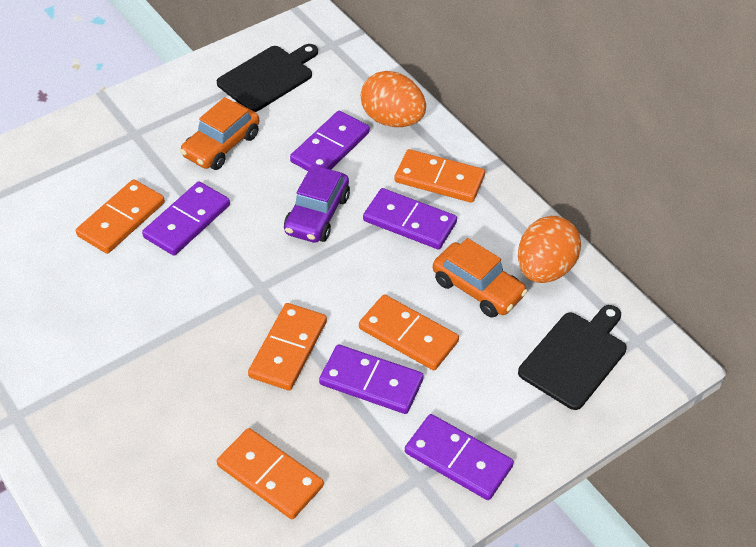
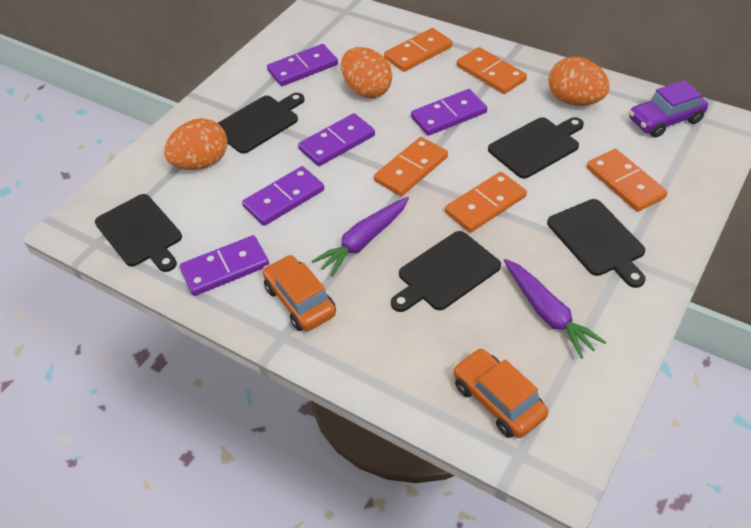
black cutting board: [217,44,318,112] [518,305,627,410] = 2 -> [95,194,182,272] [218,93,304,154] [391,231,501,312] [488,117,584,179] [547,199,646,288] = 5
orange egg: [361,71,426,127] [518,216,581,283] = 2 -> [164,118,227,170] [341,47,392,98] [548,56,610,106] = 3
purple carrot: none = 0 -> [312,197,409,277] [503,259,606,359] = 2

